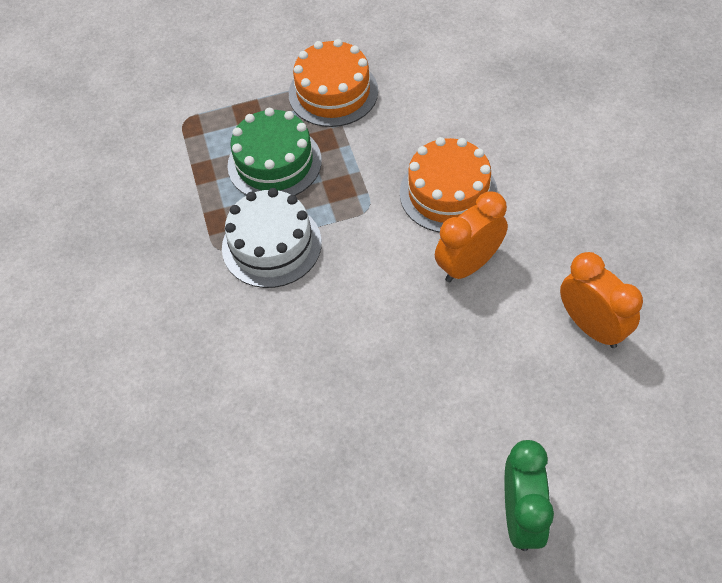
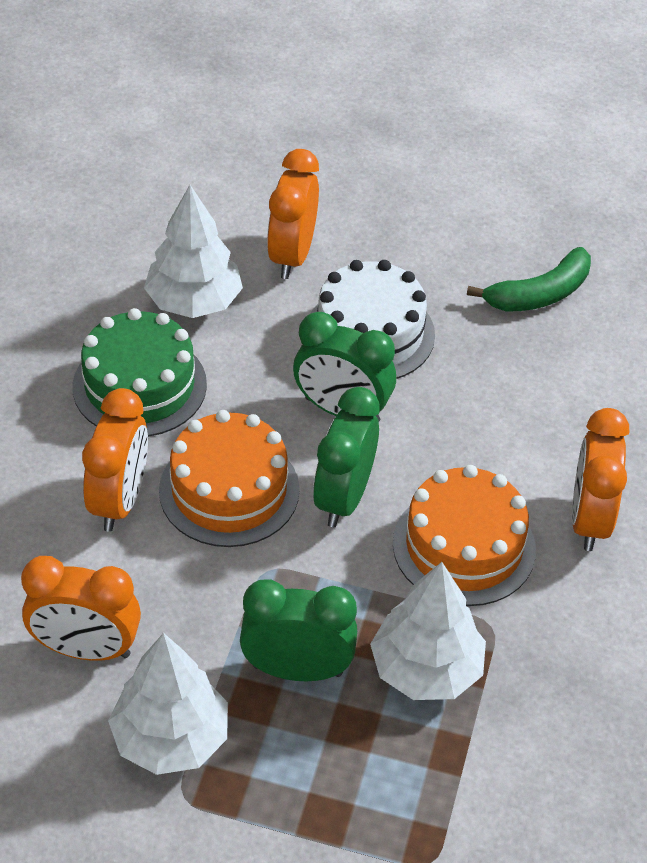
green banana: none = 0 -> [467,247,591,312] = 1
green clock: [504,440,554,551] = 1 -> [240,579,357,681] [293,312,396,421] [313,387,380,527] = 3
orange clock: [435,191,508,282] [560,252,643,348] = 2 -> [21,556,141,661] [82,388,148,532] [267,149,319,279] [572,408,629,551] = 4
white tree: none = 0 -> [108,633,228,775] [144,185,243,318] [370,562,486,700] = 3

